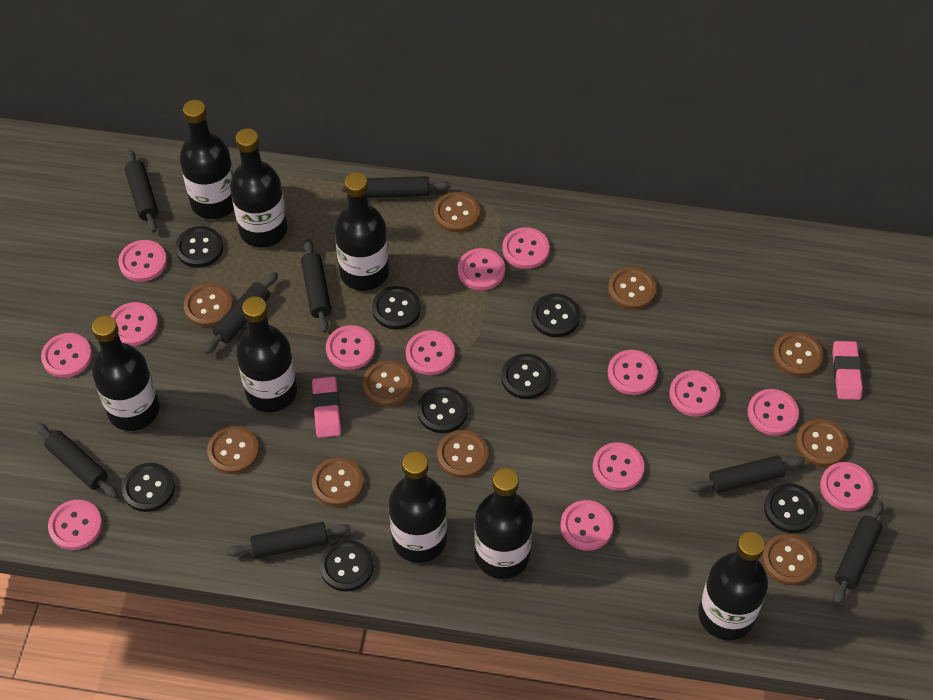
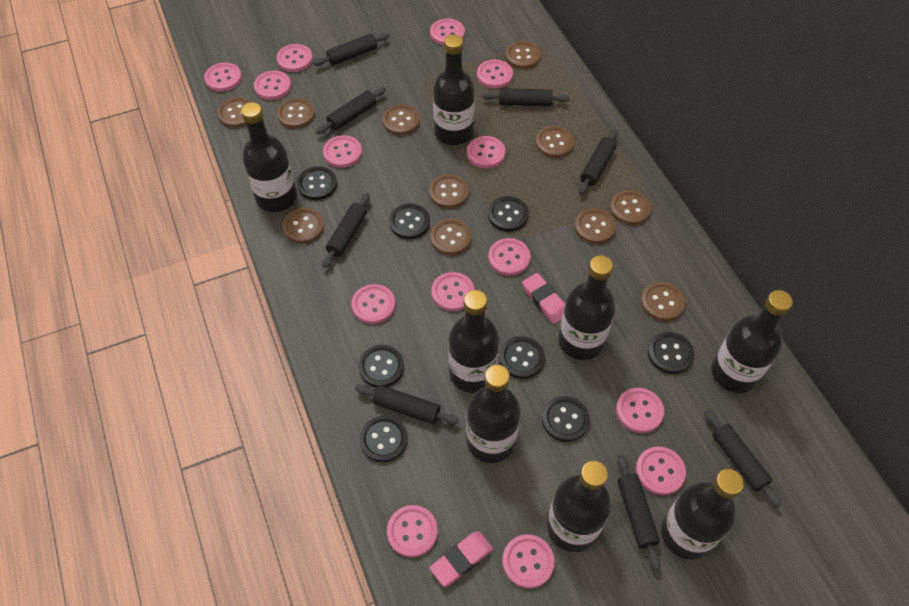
brown button: [184,284,233,327] [207,426,259,474] [312,457,364,507] [363,361,413,407] [434,192,480,232] [437,430,488,478] [608,267,657,310] [762,534,817,585] [773,332,824,377] [796,419,848,467] = 10 -> [217,97,252,128] [277,98,315,129] [282,208,324,244] [382,104,420,135] [429,174,469,209] [430,219,472,255] [505,41,541,69] [536,126,574,158] [575,208,616,244] [610,190,651,225] [641,282,686,321] = 11

